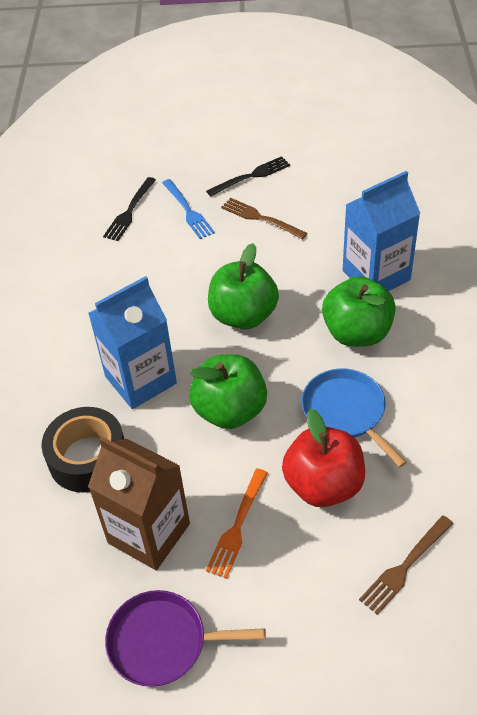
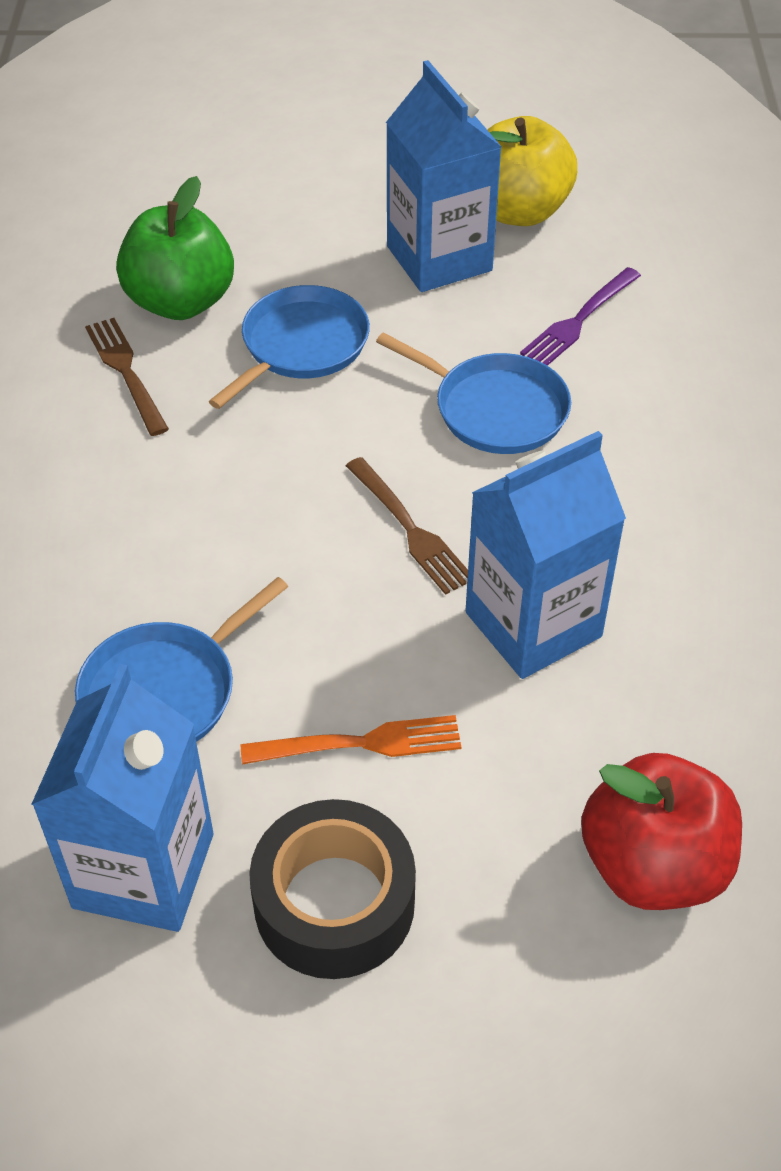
black fork: [103,177,156,241] [206,156,290,196] = 2 -> none = 0
blue carton: [88,276,177,409] [343,171,420,291] = 2 -> [31,664,214,932] [386,60,502,292] [465,431,626,679] = 3
blue fork: [162,179,215,239] = 1 -> none = 0
blue pan: [302,369,407,467] = 1 -> [75,577,288,742] [208,285,370,409] [376,332,571,454] = 3
brown carton: [88,437,190,570] = 1 -> none = 0
green apple: [189,354,267,429] [208,243,279,330] [322,276,396,347] = 3 -> [116,176,234,320] = 1
purple fork: none = 0 -> [520,267,641,366] = 1
purple pan: [105,590,266,687] = 1 -> none = 0
yellow apple: none = 0 -> [488,116,577,226] = 1

